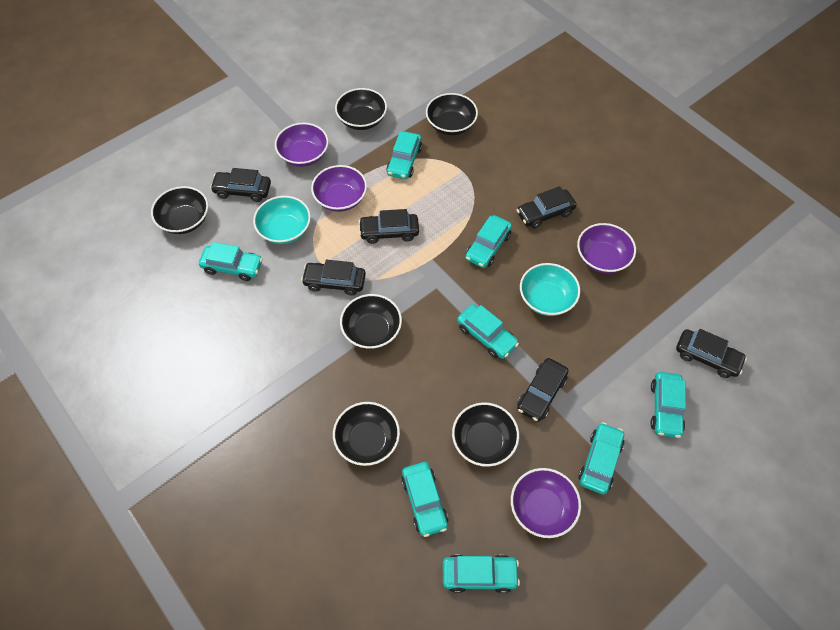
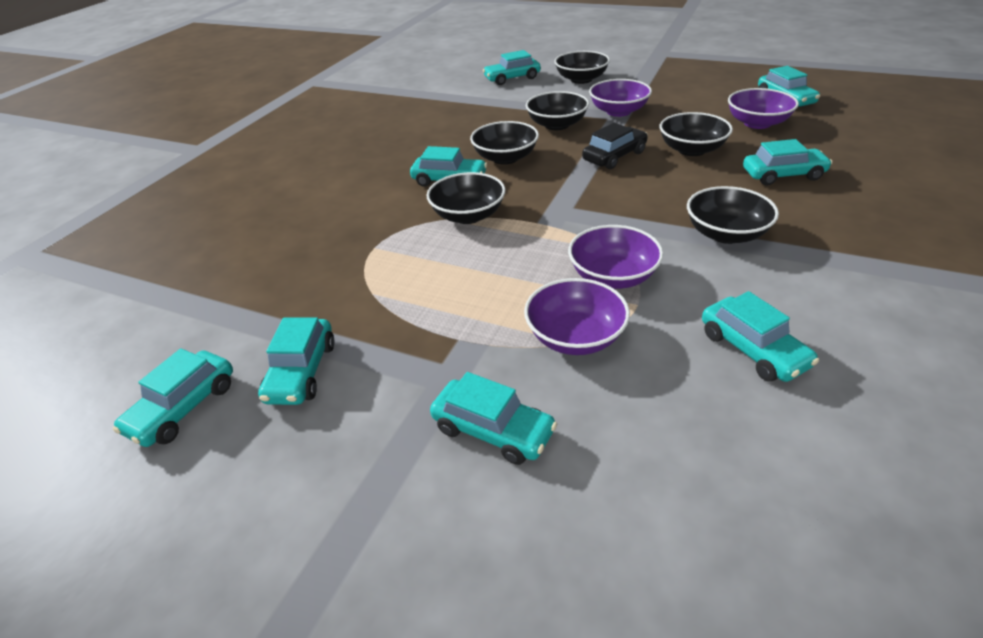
black car: [210,168,271,202] [301,260,366,295] [359,209,419,244] [517,186,576,229] [517,358,569,422] [676,329,747,378] = 6 -> [582,123,648,169] = 1
turquoise bowl: [253,196,311,244] [520,263,580,316] = 2 -> none = 0

